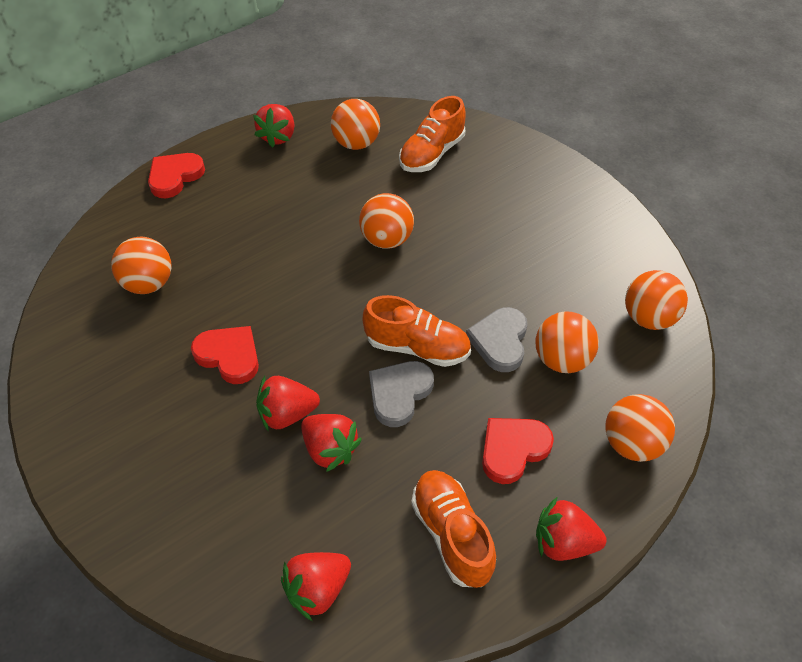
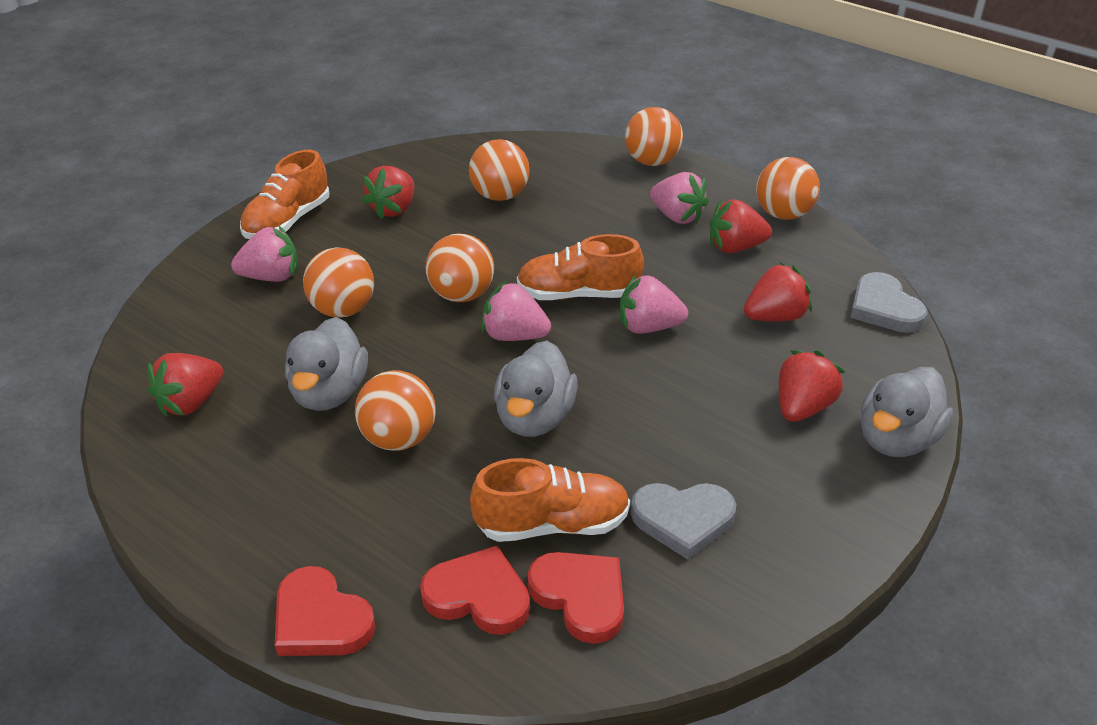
grey duck: none = 0 -> [285,317,368,411] [494,341,578,437] [861,367,953,457] = 3
pink strawberry: none = 0 -> [231,226,298,282] [482,281,551,341] [620,275,688,334] [650,172,709,224] = 4

